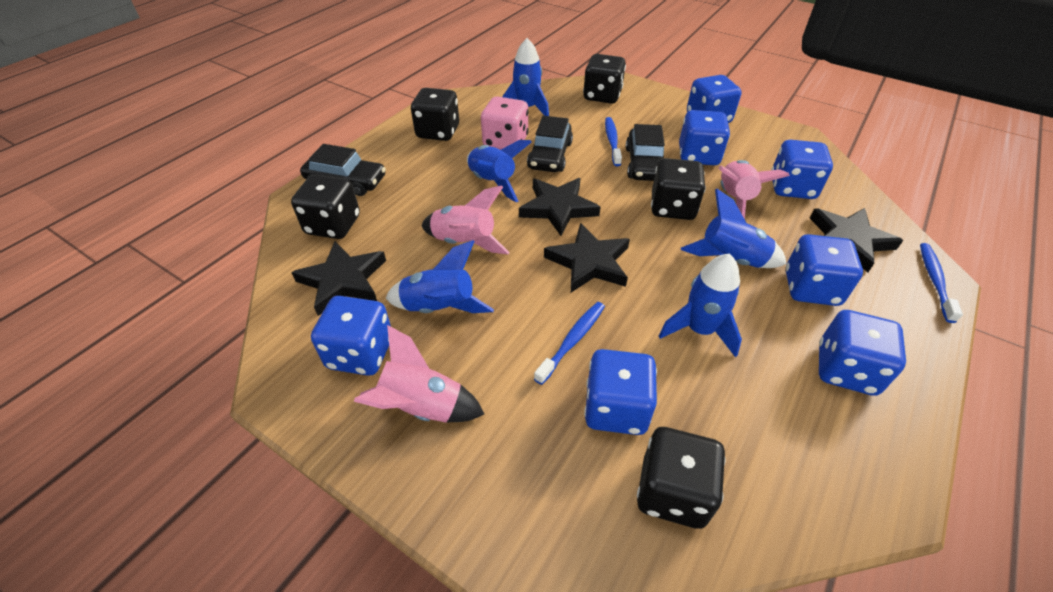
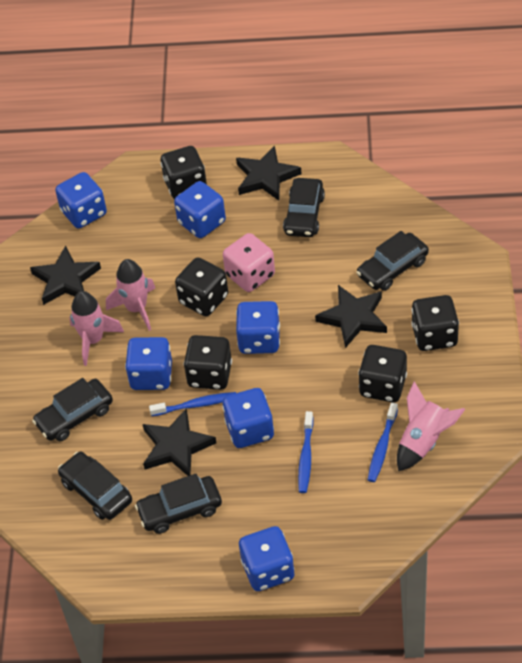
black car: [300,144,386,196] [527,116,573,172] [626,124,665,181] = 3 -> [32,378,113,441] [58,452,132,520] [135,474,222,534] [283,178,325,237] [356,231,429,291] = 5
blue dice: [311,296,391,376] [584,349,657,435] [679,110,730,165] [687,75,742,123] [771,140,833,199] [786,234,863,306] [819,310,906,396] = 7 -> [55,172,107,229] [125,337,172,390] [174,181,226,238] [222,388,274,448] [236,301,280,354] [239,526,294,591] = 6
blue rocket: [385,240,494,313] [467,140,532,202] [502,38,549,116] [659,254,742,357] [681,189,786,268] = 5 -> none = 0

